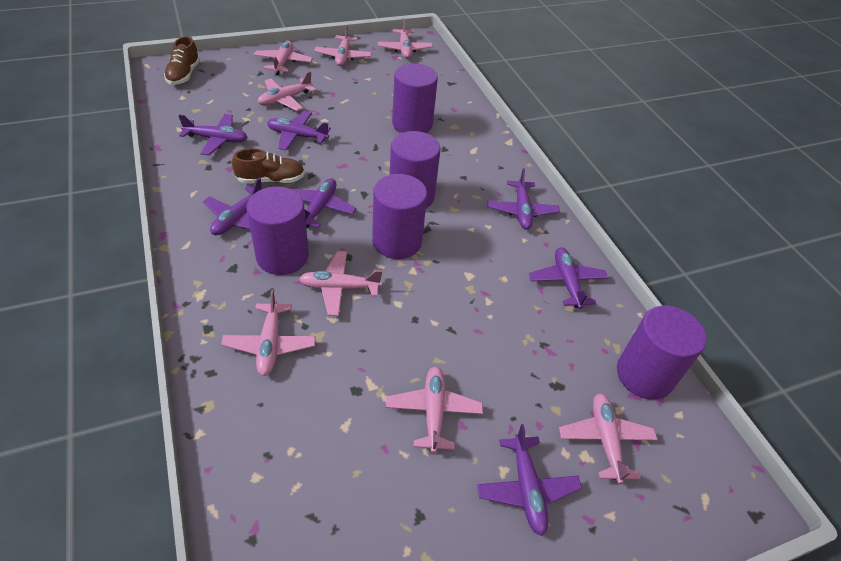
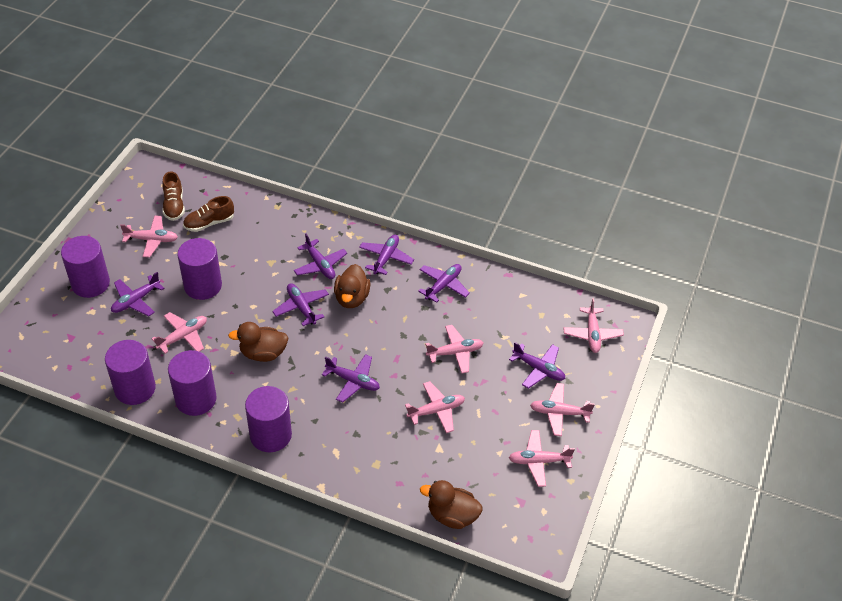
brown duck: none = 0 -> [228,322,289,362] [334,264,371,308] [420,480,483,529] = 3
pink plane: [221,290,316,376] [254,41,313,75] [258,71,316,111] [299,251,382,316] [314,24,372,66] [378,18,433,59] [386,366,483,453] [559,393,658,484] = 8 -> [120,215,178,258] [151,312,207,354] [405,381,465,433] [425,325,483,373] [509,430,575,487] [530,383,595,436] [563,298,624,353] = 7

